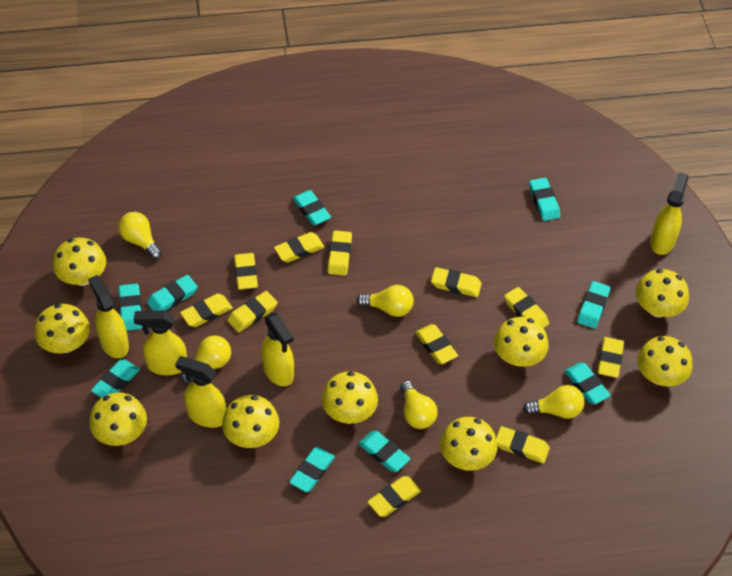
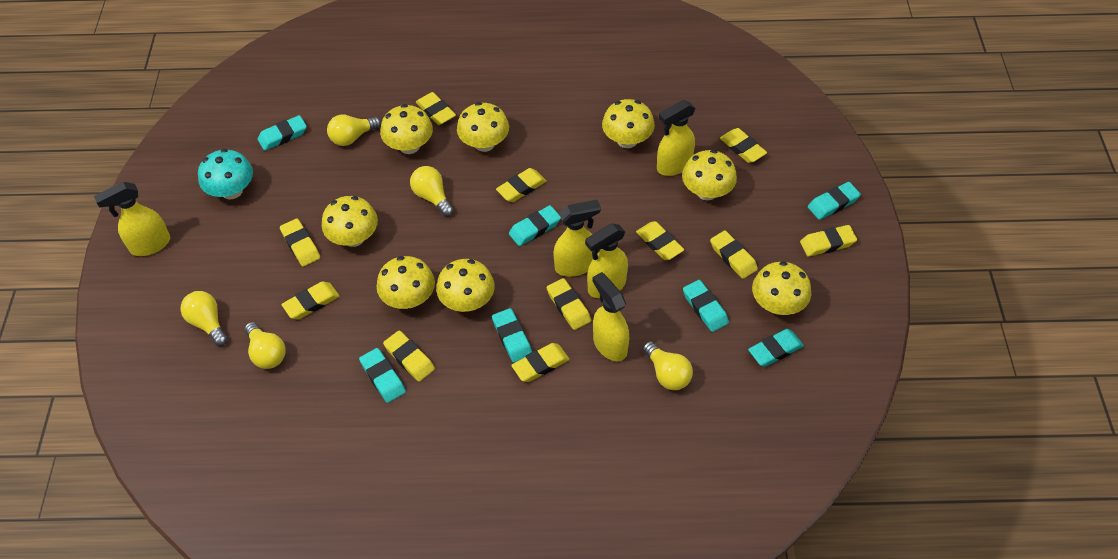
turquoise eraser: [91,360,140,398] [119,283,143,331] [147,275,198,311] [289,447,335,492] [293,190,331,225] [358,431,410,472] [529,178,560,221] [564,363,611,404] [577,281,610,328] = 9 -> [258,115,307,151] [359,348,406,403] [492,308,532,363] [509,205,561,246] [683,280,729,332] [748,329,804,367] [808,182,861,220] = 7
turquoise mushroom: none = 0 -> [198,149,253,199] = 1
yellow mushroom: [35,304,90,353] [53,238,106,286] [89,393,147,446] [222,395,279,448] [322,371,378,424] [440,417,498,471] [494,317,548,367] [636,269,689,317] [637,336,692,387] = 9 -> [322,196,378,247] [377,256,435,309] [380,104,433,154] [436,259,495,312] [457,102,509,152] [602,99,655,148] [682,150,737,200] [752,261,811,315] = 8

